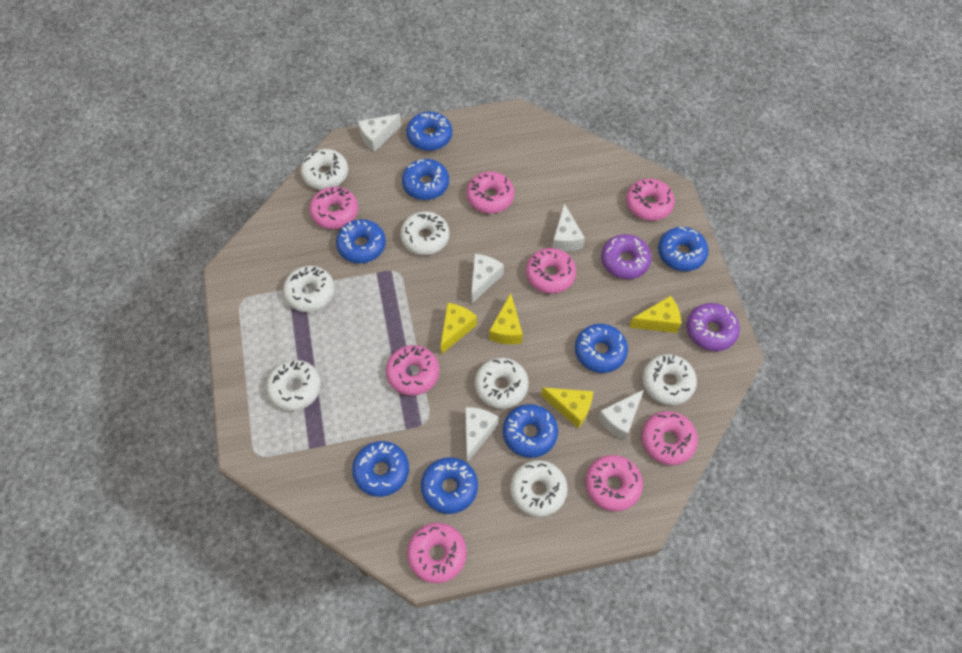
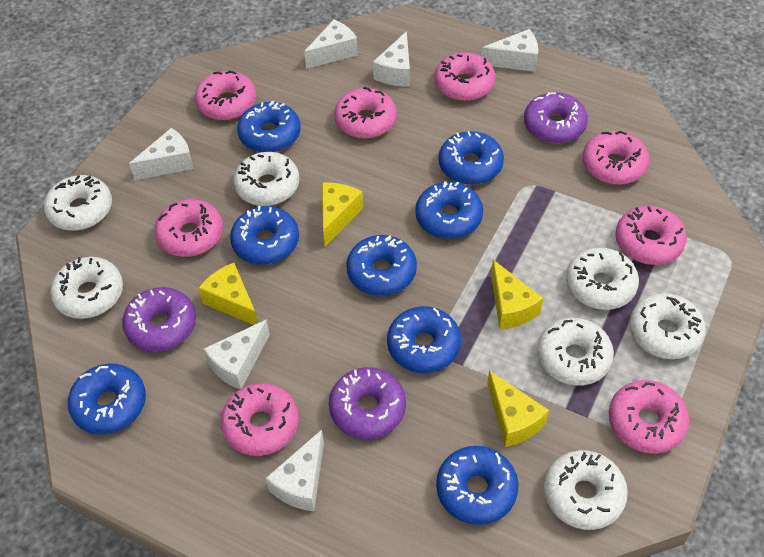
purple donut: [601,234,652,279] [687,303,740,351] = 2 -> [122,287,196,352] [329,367,406,439] [524,92,588,144] = 3
white cheese: [358,114,401,152] [465,407,499,463] [471,254,504,304] [552,203,585,252] [598,390,644,441] = 5 -> [129,128,194,180] [204,319,270,389] [266,430,324,511] [304,19,358,69] [373,31,410,86] [481,29,538,72] = 6

